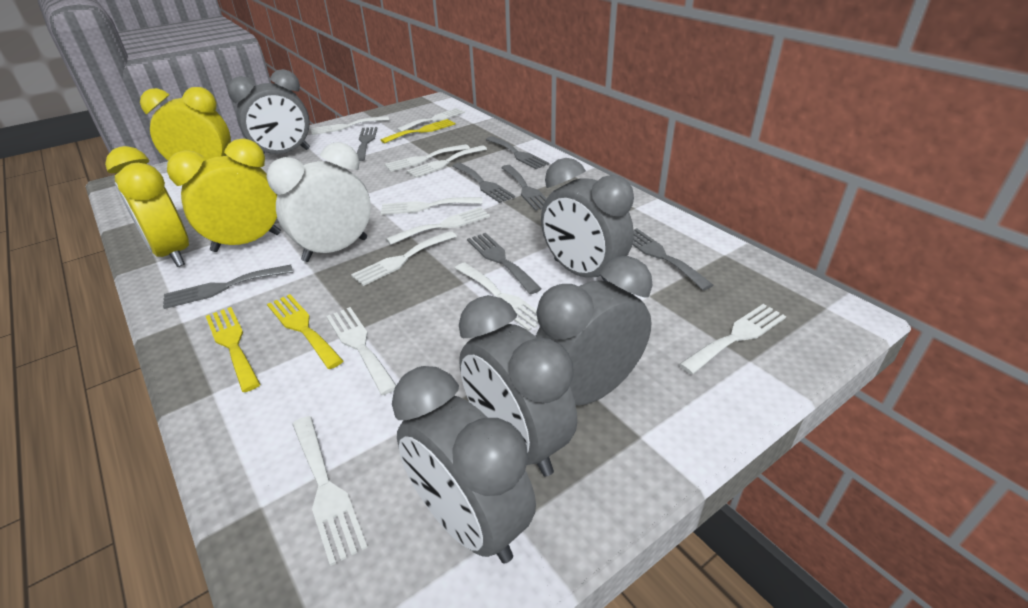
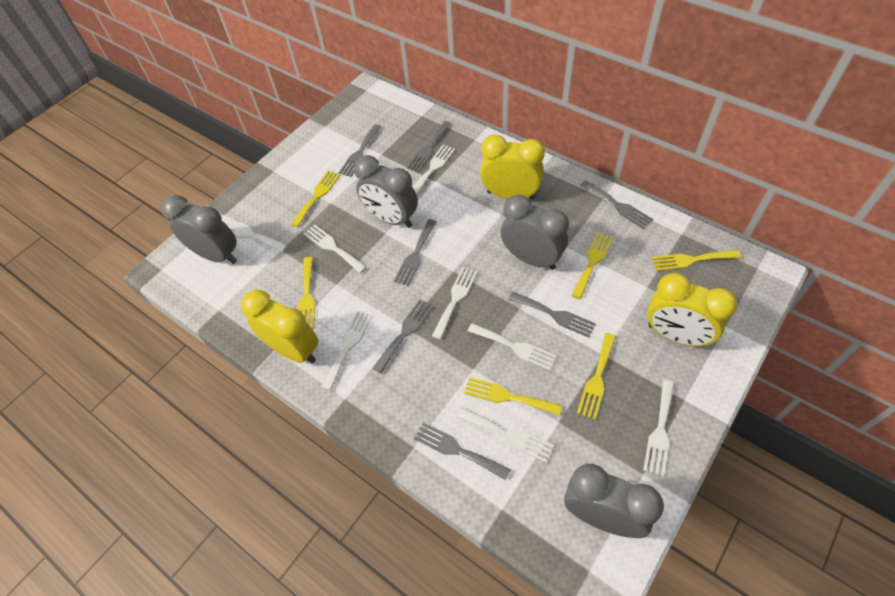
grey clock: [228,69,310,154] [392,366,536,563] [459,295,577,476] [535,256,652,405] [541,158,634,281] = 5 -> [161,195,237,264] [354,155,418,228] [500,195,569,270] [564,464,664,538] = 4
white clock: [267,142,371,262] = 1 -> none = 0
white fork: [292,416,368,566] [311,116,389,135] [326,307,396,395] [351,231,457,286] [381,197,483,215] [385,144,470,172] [386,207,490,245] [397,108,465,132] [407,146,487,178] [455,262,539,331] [679,304,786,375] = 11 -> [223,217,288,252] [303,225,367,273] [321,311,372,391] [413,145,455,195] [432,267,478,340] [457,407,554,463] [468,323,557,371] [643,380,674,477] = 8
yellow fork: [206,307,260,392] [267,294,343,369] [380,119,455,143] = 3 -> [291,171,340,227] [298,257,315,329] [464,377,562,416] [571,232,613,299] [577,333,616,420] [652,250,741,271] = 6

